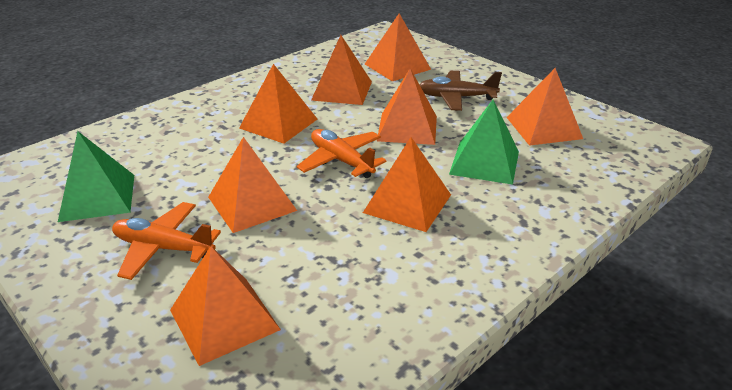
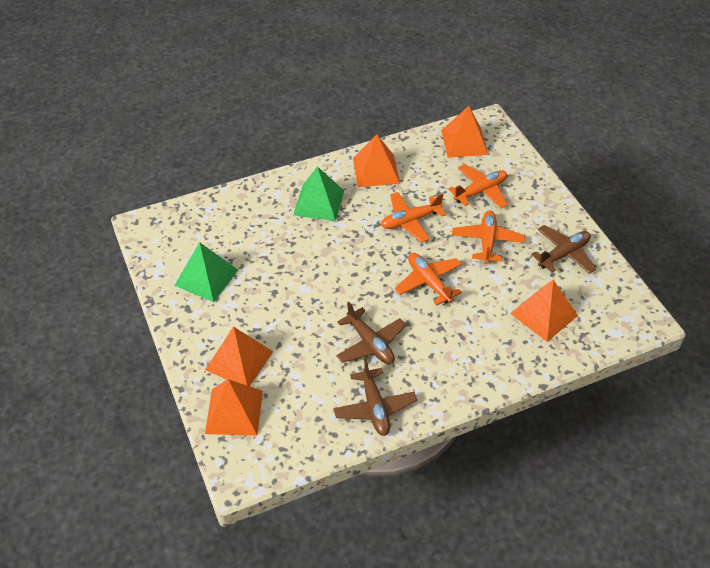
brown plane: [420,71,502,111] = 1 -> [334,359,417,436] [336,302,406,364] [531,225,596,274] = 3
orange plane: [112,202,221,280] [296,129,387,178] = 2 -> [381,192,446,242] [395,253,462,306] [448,164,508,208] [452,210,525,264] = 4
orange pyramid: [170,246,281,366] [208,137,297,233] [239,64,317,144] [311,35,372,105] [363,137,451,232] [365,13,431,81] [377,68,437,145] [506,68,583,146] = 8 -> [205,326,273,386] [205,379,263,436] [353,135,400,187] [441,106,488,158] [510,280,578,342] = 5

